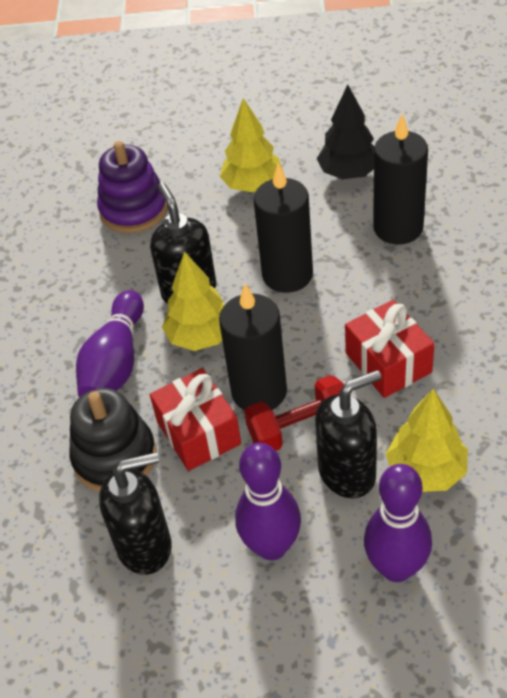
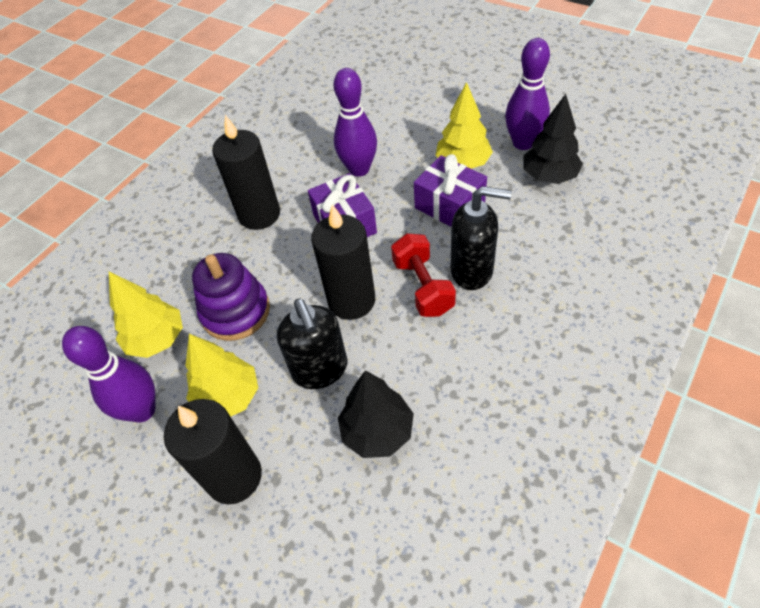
black soap dispenser: [99,452,172,575] [150,182,216,304] [315,370,382,498] = 3 -> [277,298,347,389] [451,186,512,290] = 2
black stacking toy: [69,388,156,492] = 1 -> none = 0
black tree: [317,85,375,179] = 1 -> [338,370,414,458] [524,94,583,184] = 2
purple gift: none = 0 -> [308,173,377,237] [414,154,487,226] = 2
red gift: [150,368,241,471] [345,300,435,398] = 2 -> none = 0

